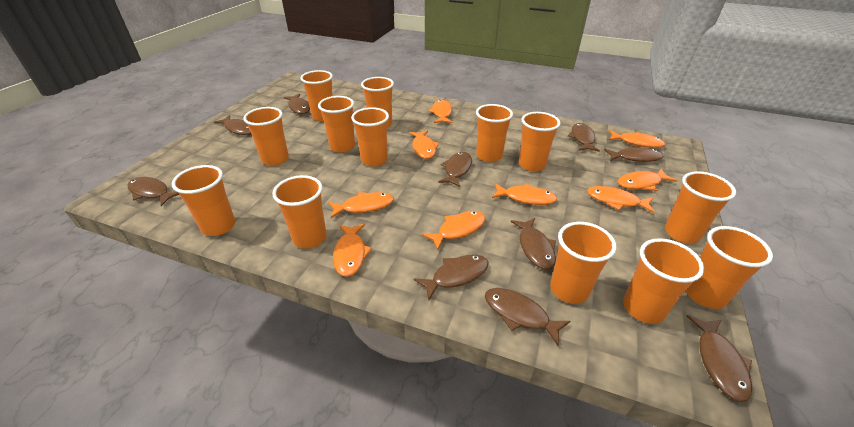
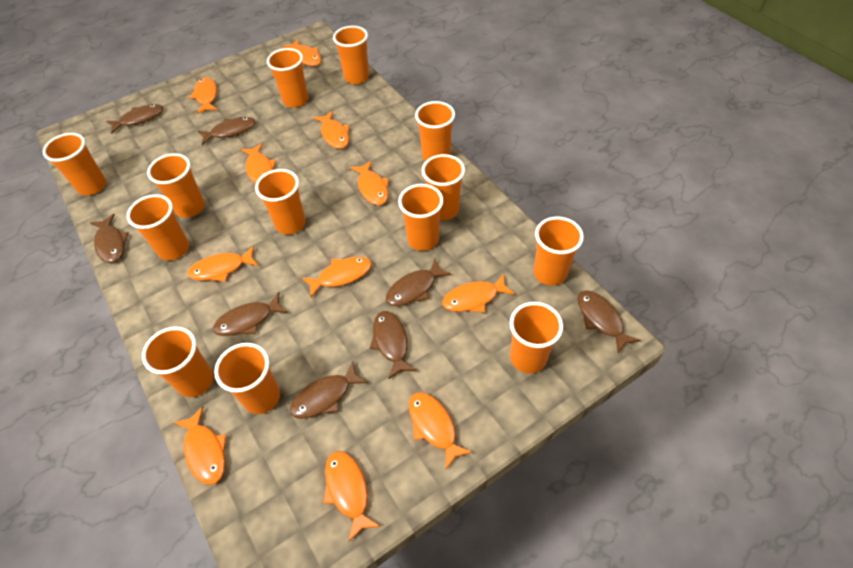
brown fish: [127,177,179,206] [214,115,251,135] [284,94,310,114] [414,255,489,300] [438,152,472,187] [485,288,571,346] [511,218,556,270] [568,123,600,152] [604,146,664,162] [687,315,752,402] = 10 -> [90,214,129,263] [106,104,163,134] [198,117,255,145] [213,292,288,336] [290,362,368,419] [370,311,416,380] [386,259,452,306] [577,290,641,353] = 8
orange fish: [328,192,394,218] [333,224,372,277] [409,130,439,159] [422,211,486,250] [428,100,452,123] [492,183,557,205] [587,186,655,213] [609,130,665,148] [618,168,677,191] = 9 -> [174,407,226,485] [187,246,258,282] [189,77,218,114] [241,143,276,183] [283,39,321,66] [302,257,372,297] [313,111,349,149] [324,451,381,542] [350,161,389,205] [409,392,473,469] [442,274,515,313] = 11

